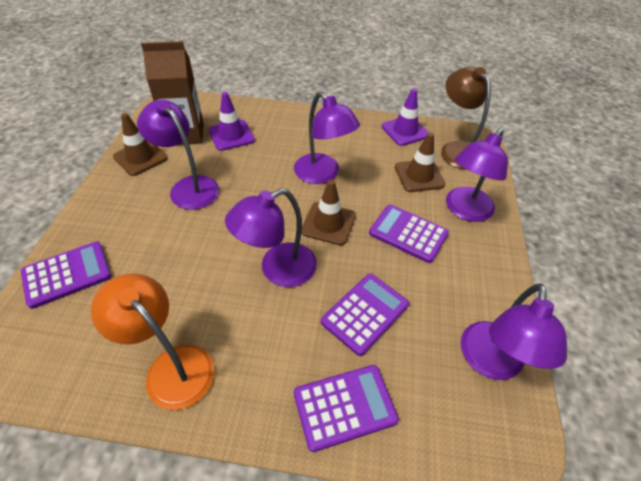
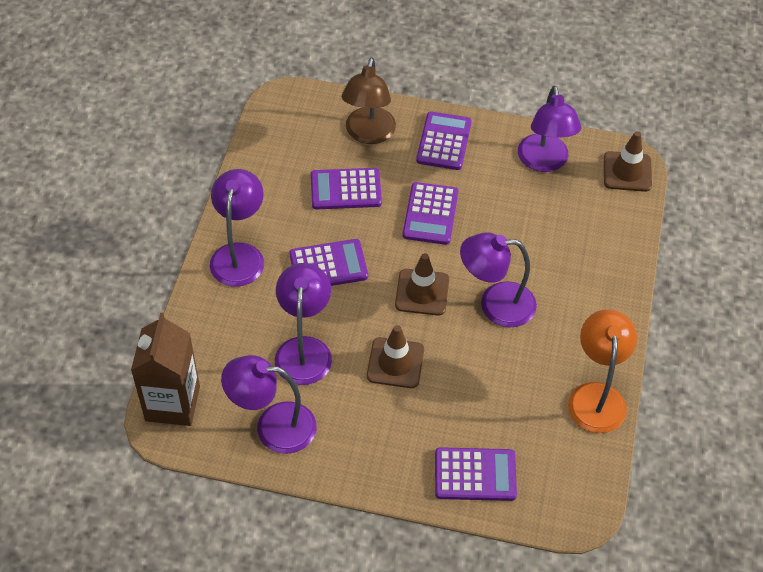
purple calculator: [21,241,111,309] [294,365,399,452] [321,274,409,356] [369,204,449,263] = 4 -> [290,239,368,286] [311,168,382,210] [403,182,458,245] [416,111,472,170] [435,447,517,501] = 5
purple traffic cone: [209,92,255,151] [382,88,429,146] = 2 -> none = 0

